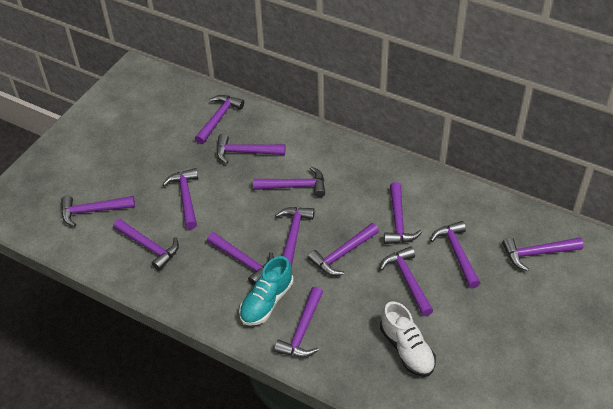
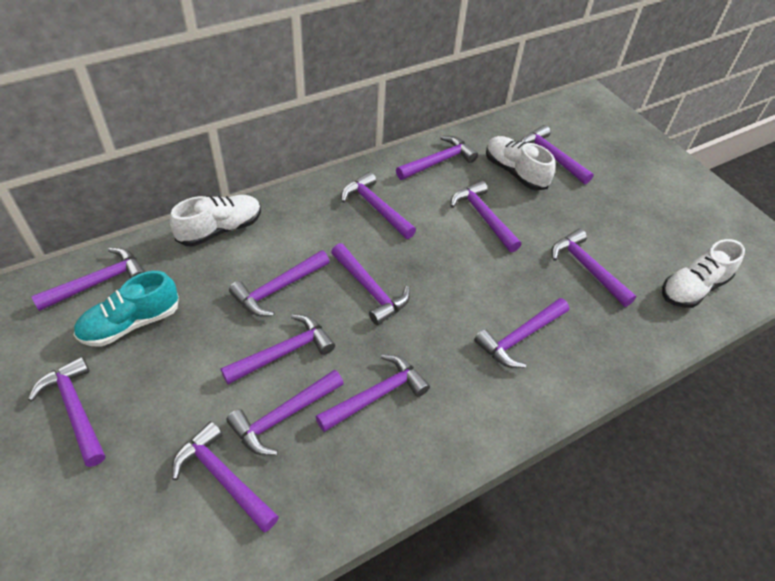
white shoe: [380,301,436,377] = 1 -> [170,195,261,246] [486,136,555,191] [662,239,745,308] = 3

